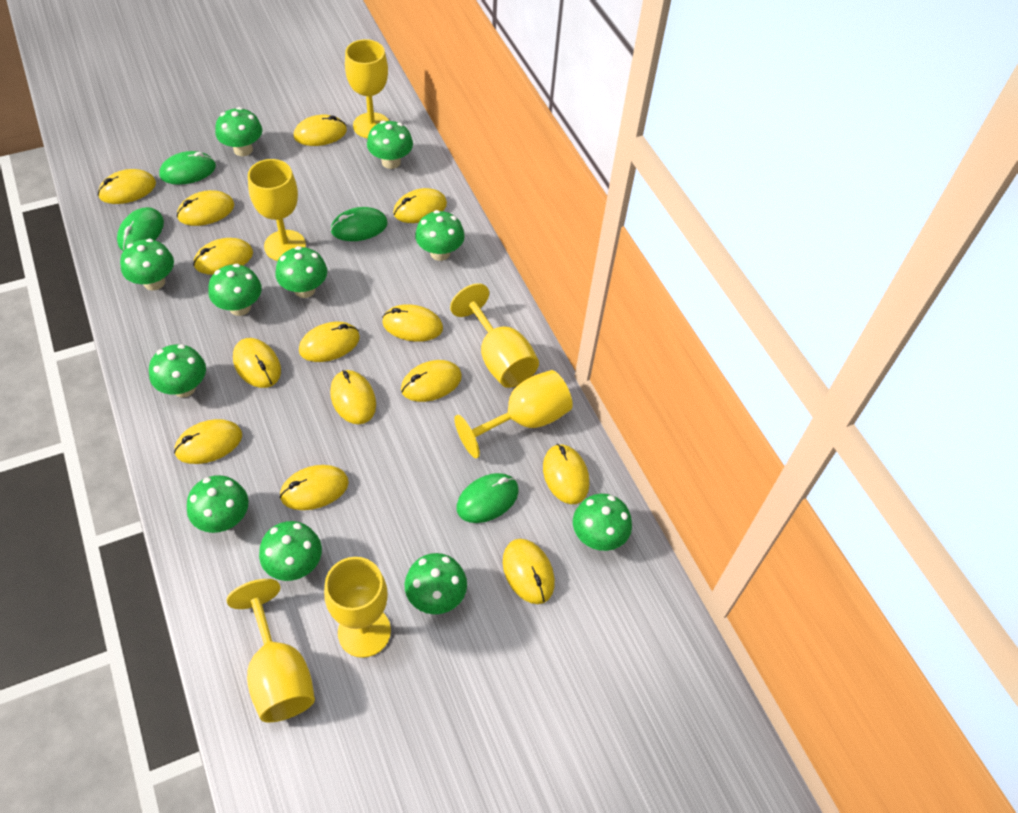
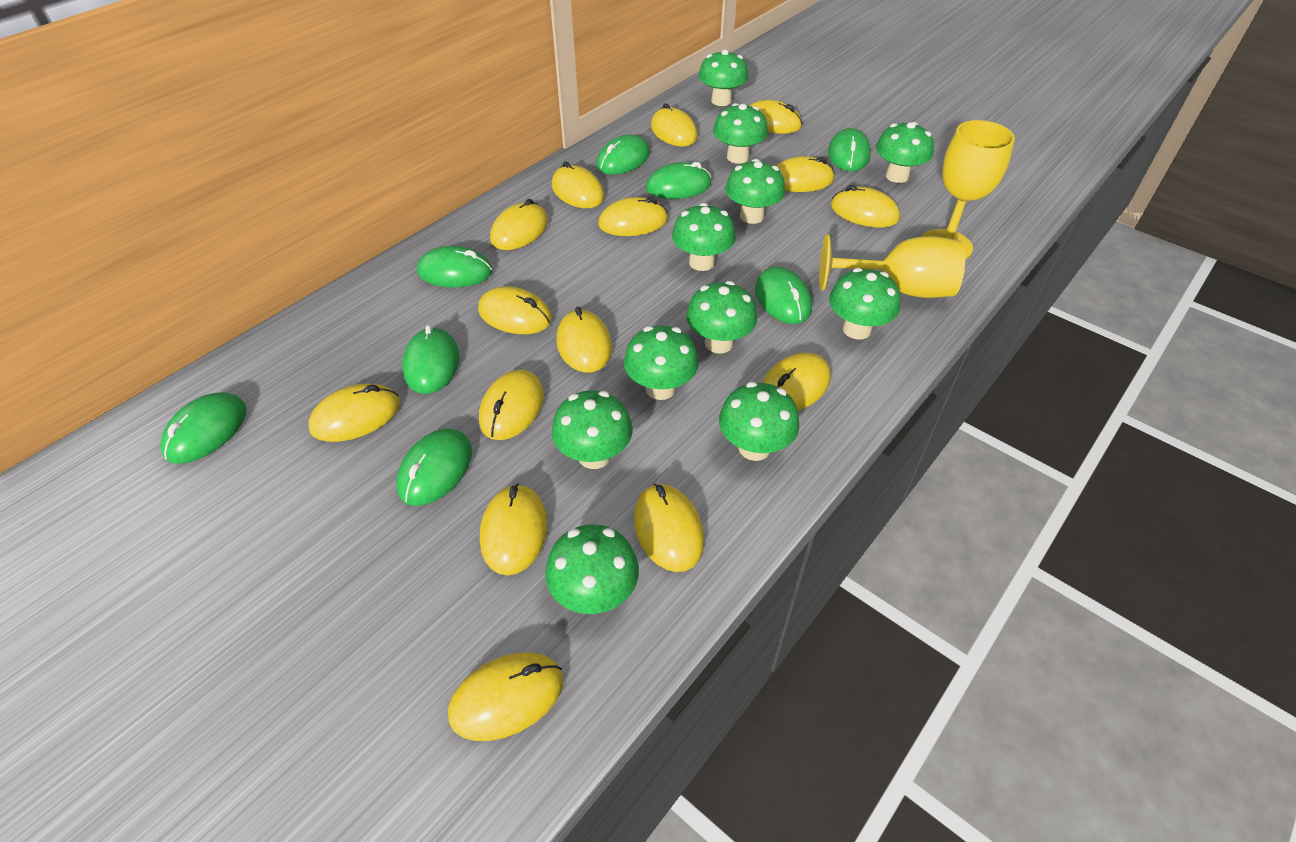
green mouse: [117,207,164,251] [159,151,216,185] [330,207,388,241] [456,473,519,523] = 4 -> [160,392,247,464] [396,428,472,506] [402,325,460,394] [417,246,492,287] [596,135,650,175] [646,162,711,199] [755,267,812,324] [828,128,871,171] = 8
yellow goblet: [227,579,315,722] [248,159,306,261] [324,557,391,658] [345,39,389,138] [450,283,539,388] [454,370,573,458] = 6 -> [819,234,965,298] [922,120,1015,259] = 2
yellow mouse: [98,169,156,204] [174,419,242,464] [177,190,234,226] [193,238,253,275] [233,338,281,388] [279,465,349,510] [294,115,347,146] [299,322,360,362] [330,370,376,424] [382,304,443,342] [393,188,447,223] [401,360,462,402] [503,539,555,604] [543,444,589,504] = 14 -> [308,384,400,442] [448,652,563,741] [478,286,552,334] [479,370,544,440] [480,484,547,575] [490,199,548,250] [552,161,605,208] [556,307,612,373] [598,197,668,236] [634,484,704,572] [651,103,698,146] [749,100,802,134] [762,353,831,410] [776,156,835,192] [831,185,900,227] = 15

